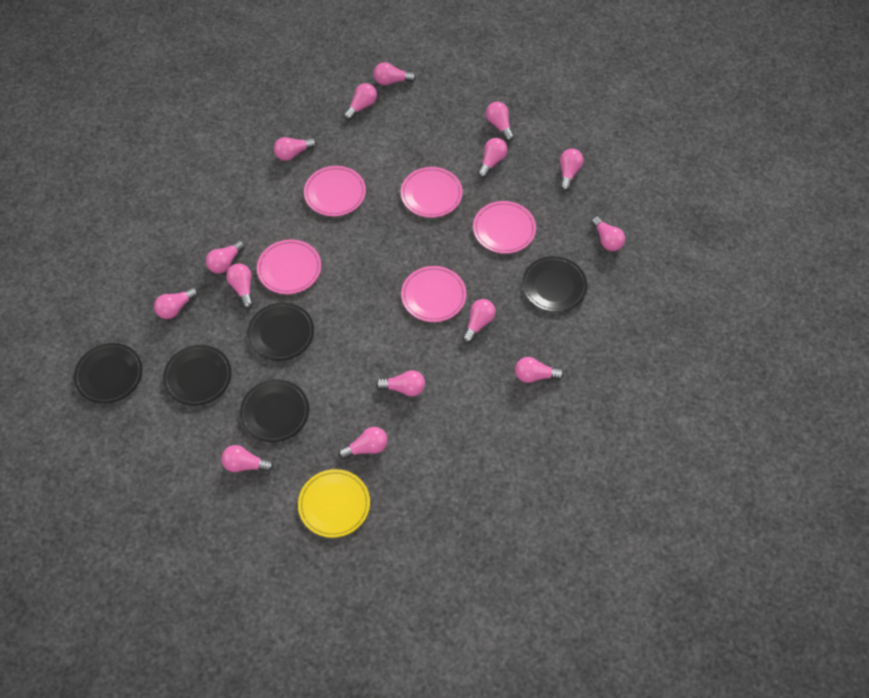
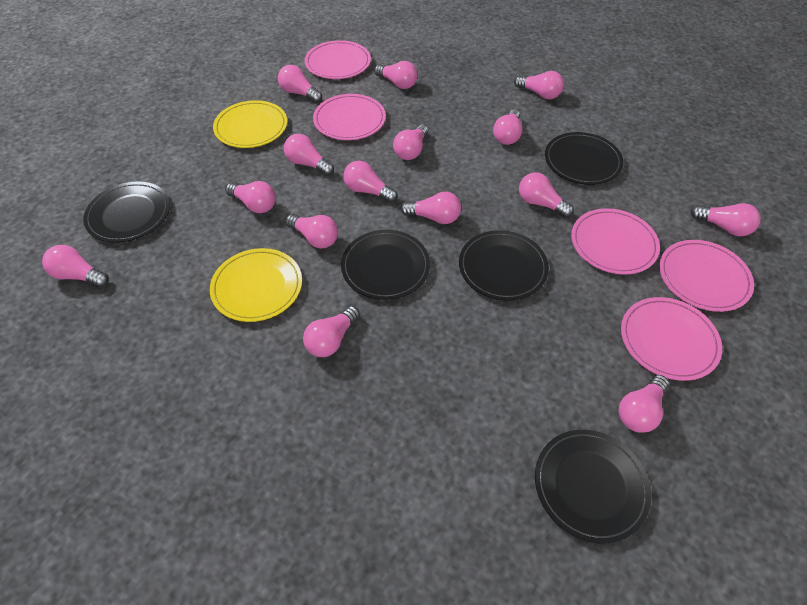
yellow plate: [298,469,370,538] = 1 -> [210,248,302,322] [213,100,287,148] = 2

